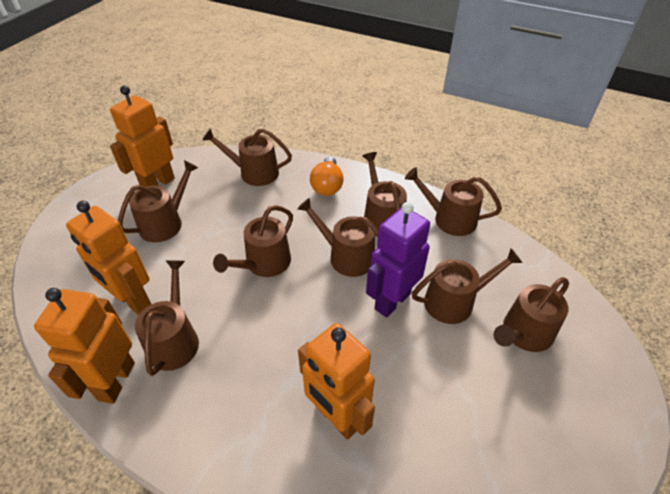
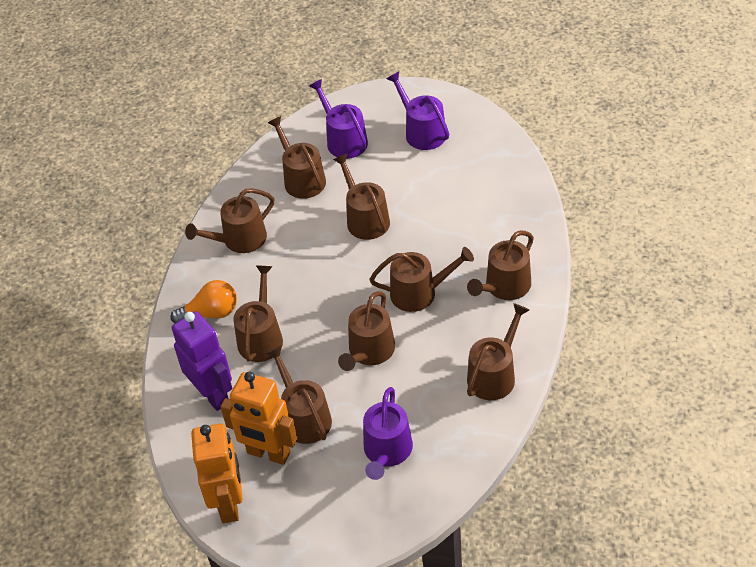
orange robot: [34,288,135,404] [66,201,151,315] [110,85,175,187] [298,323,375,440] = 4 -> [191,424,243,523] [220,371,297,465] = 2
purple watering can: none = 0 -> [309,79,368,159] [363,387,413,480] [387,72,449,150] = 3

